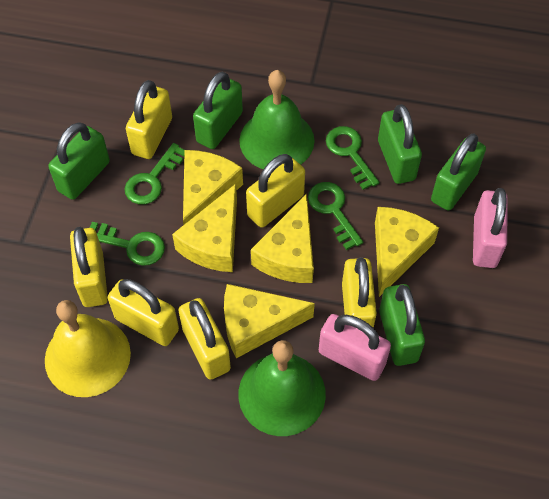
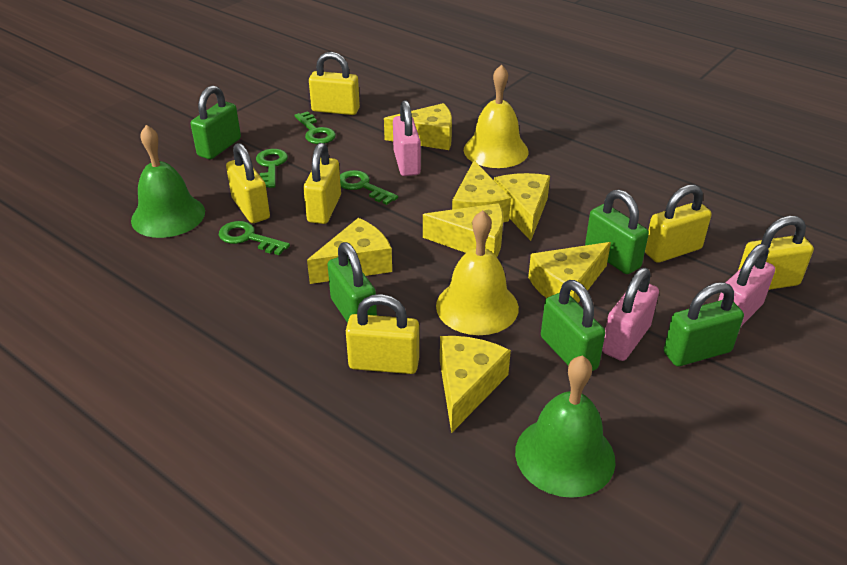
pink padlock: [319,314,391,381] [473,188,508,268] = 2 -> [393,100,421,176] [602,268,659,361] [718,244,775,326] = 3
yellow bell: [45,300,131,397] = 1 -> [436,210,519,335] [464,64,528,168] = 2
yellow cheese: [172,184,237,272] [183,150,243,224] [224,284,315,358] [251,194,314,283] [375,207,439,297] = 5 -> [307,218,392,284] [384,103,452,150] [423,203,503,257] [440,336,511,433] [452,161,511,223] [494,173,550,241] [528,242,611,303] = 7

